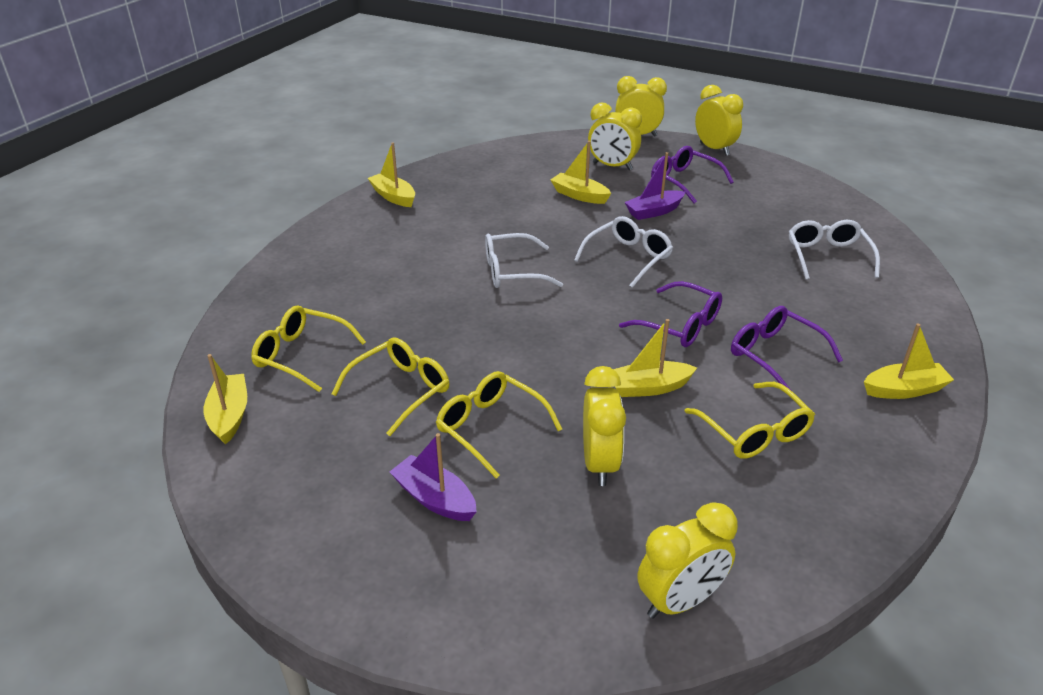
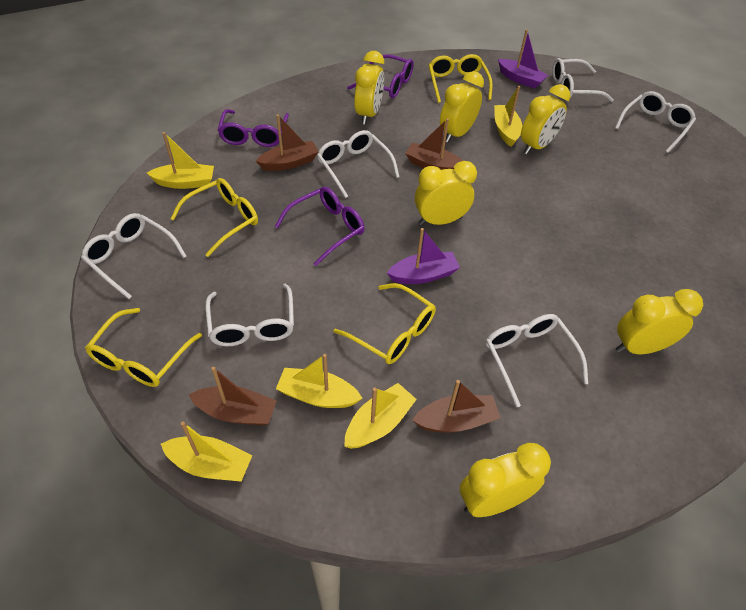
brown boat: none = 0 -> [189,367,277,426] [256,114,319,171] [405,118,463,170] [412,380,501,433] = 4
white glasses: [485,233,563,288] [574,216,673,288] [789,220,880,280] = 3 -> [81,213,187,299] [205,284,294,347] [317,130,399,198] [486,314,588,407] [552,58,613,102] [615,91,696,153] = 6
yellow clock: [583,366,626,486] [588,103,642,170] [615,76,667,137] [637,502,738,618] [695,85,743,156] = 5 -> [354,51,384,124] [415,161,477,225] [440,71,484,143] [460,443,551,517] [521,84,570,154] [616,289,703,354] = 6

